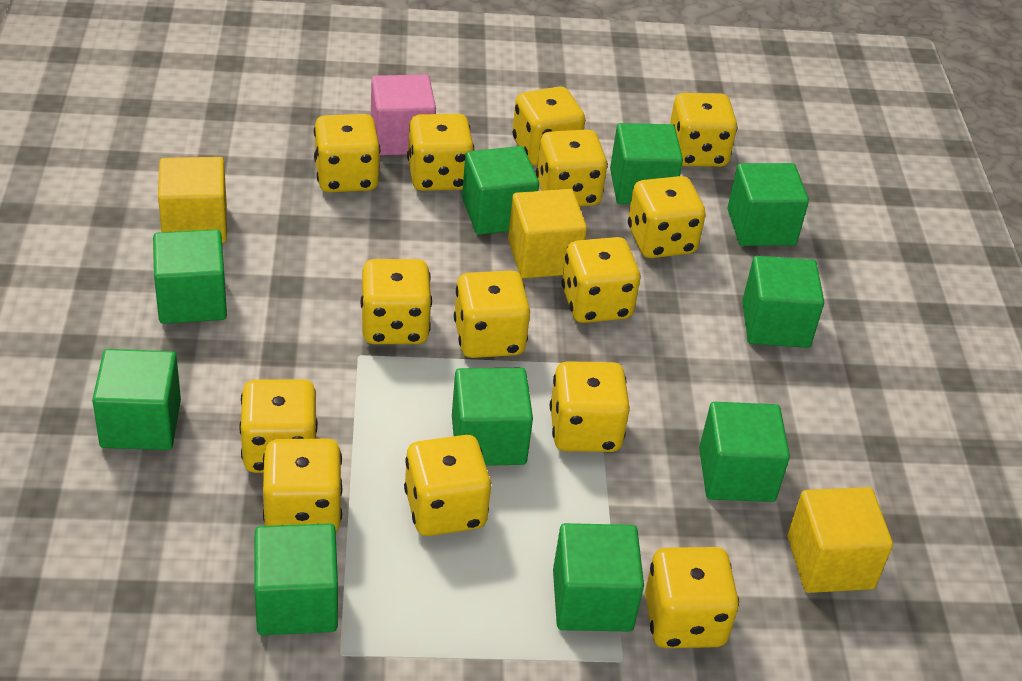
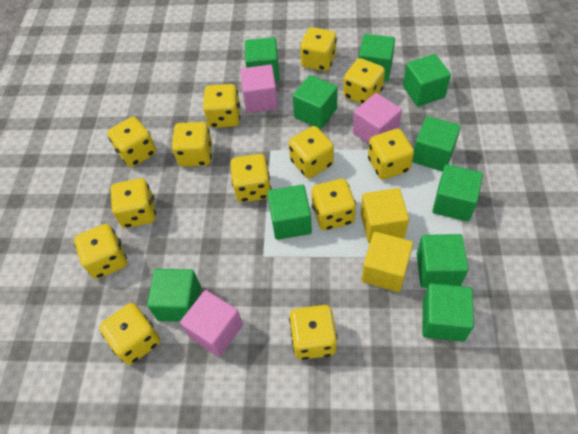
pink cube: [371,74,436,156] = 1 -> [180,290,243,357] [240,65,278,113] [353,93,402,144] = 3
yellow cube: [158,157,227,243] [508,189,587,278] [788,487,893,593] = 3 -> [361,188,409,244] [362,232,413,292] = 2
yellow dice: [239,379,318,473] [263,439,342,531] [314,114,380,192] [360,259,432,344] [404,435,491,536] [407,114,474,191] [454,271,530,358] [512,86,585,166] [536,130,608,206] [550,361,630,452] [562,237,641,323] [628,176,706,258] [645,547,739,648] [670,93,738,167] = 14 -> [74,224,127,279] [99,303,160,365] [107,117,156,167] [110,178,156,228] [172,122,212,167] [203,84,240,128] [230,154,272,202] [289,126,334,178] [289,305,337,360] [300,27,337,71] [312,179,356,231] [343,58,385,104] [368,129,414,180] = 13

